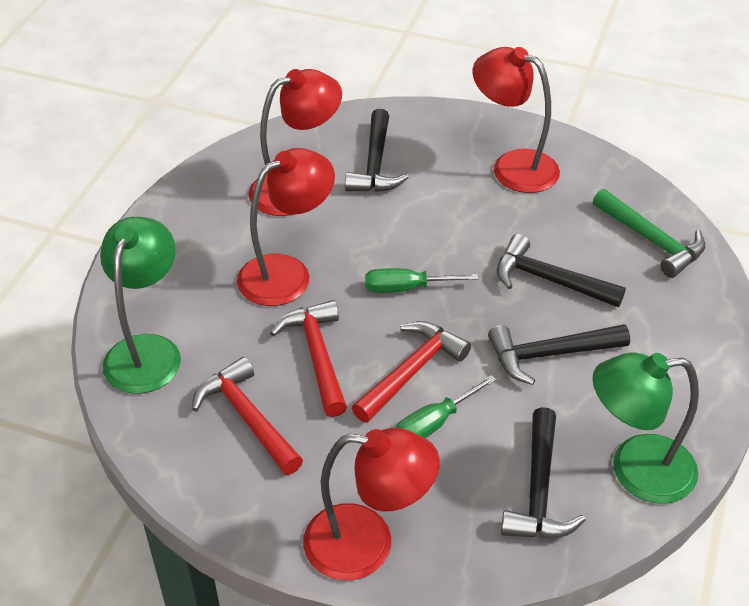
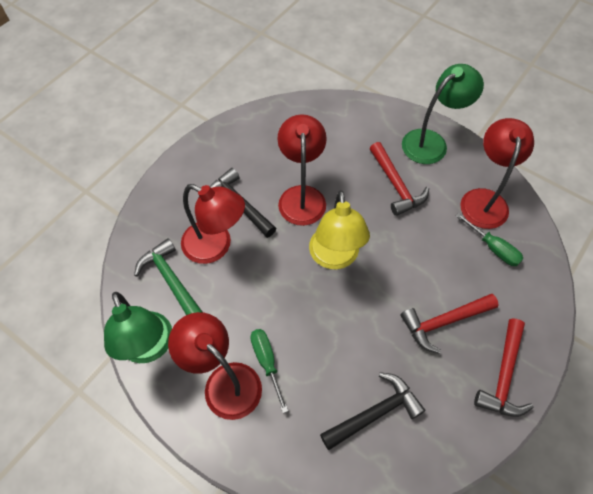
black hammer: [345,109,409,192] [488,324,630,385] [497,234,626,307] [501,407,585,538] = 4 -> [209,168,276,238] [320,372,425,450] = 2
yellow lamp: none = 0 -> [309,190,370,269] = 1

